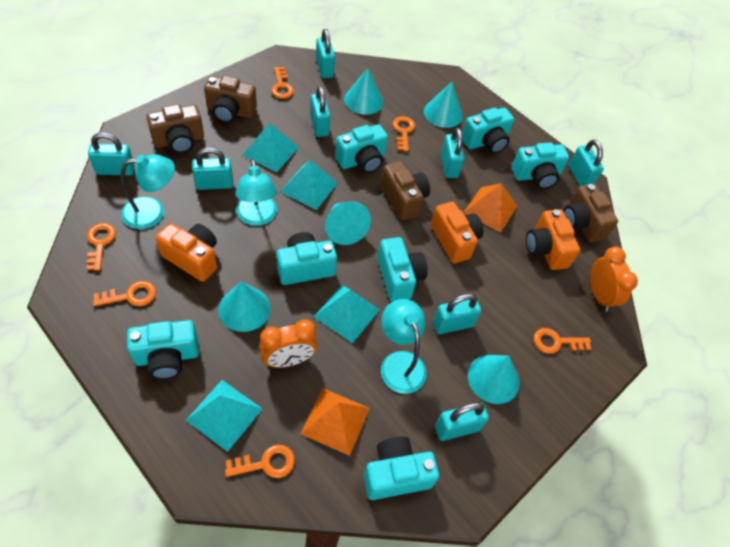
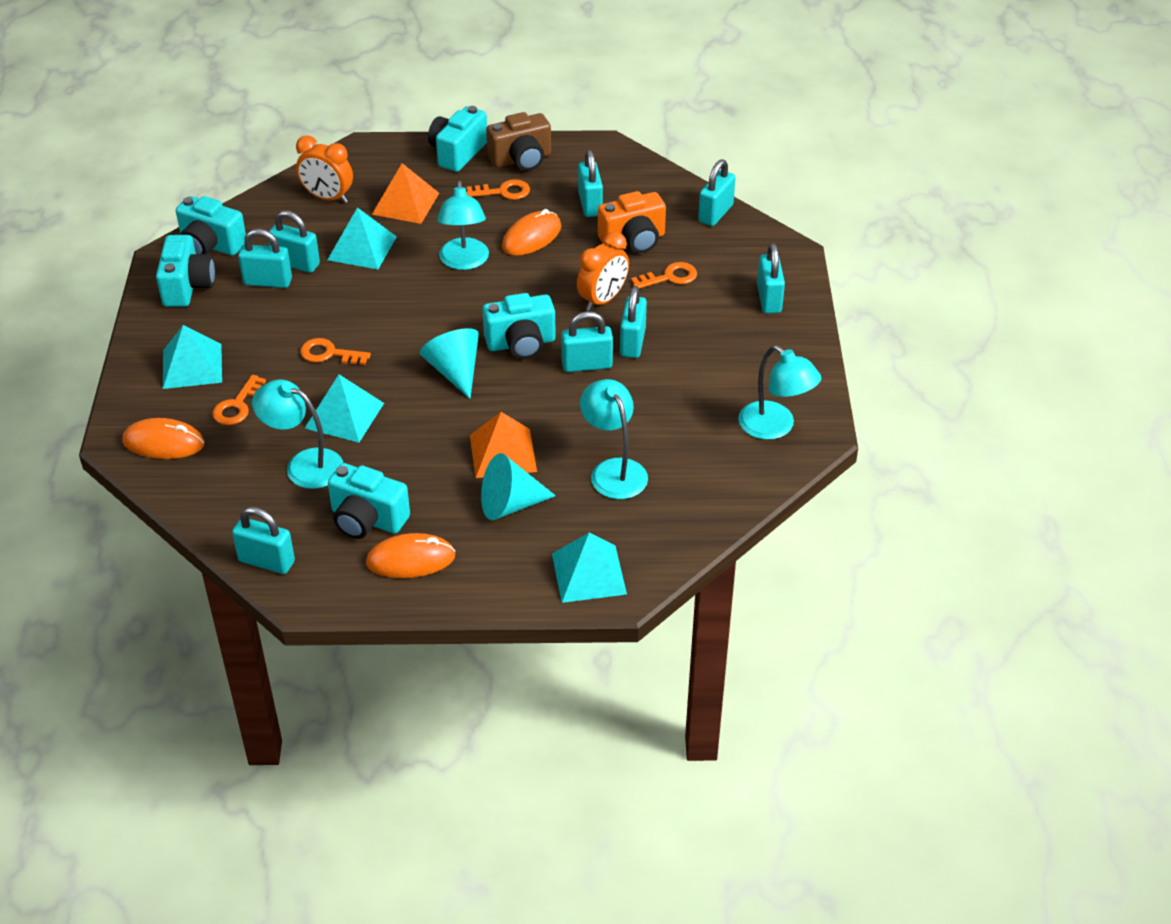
brown camera: [146,104,204,154] [204,75,257,123] [381,161,430,221] [563,184,618,242] = 4 -> [486,112,551,171] = 1
orange camera: [155,223,217,282] [431,202,484,263] [526,209,580,270] = 3 -> [598,191,666,253] = 1
orange key: [86,223,116,271] [93,281,156,307] [225,444,295,478] [271,67,294,99] [393,116,415,152] [534,328,591,354] = 6 -> [212,375,266,425] [300,338,371,365] [466,179,530,200] [631,262,697,289] = 4
orange mouse: none = 0 -> [122,418,205,459] [366,533,456,578] [502,209,561,256] = 3
turquoise camera: [127,320,199,379] [277,232,337,285] [335,124,388,173] [364,437,439,500] [377,237,428,302] [462,108,514,154] [511,143,569,189] = 7 -> [156,235,215,307] [176,196,246,256] [328,463,410,539] [428,106,487,172] [482,293,556,359] = 5
turquoise cone: [218,281,271,332] [325,201,371,245] [344,68,384,115] [424,82,463,128] [468,355,520,404] = 5 -> [420,328,479,399] [481,453,556,520] = 2
turquoise lamp: [120,154,175,229] [235,159,277,226] [381,299,427,394] = 3 -> [252,379,343,489] [437,180,489,270] [580,379,648,499] [738,345,821,440] = 4

